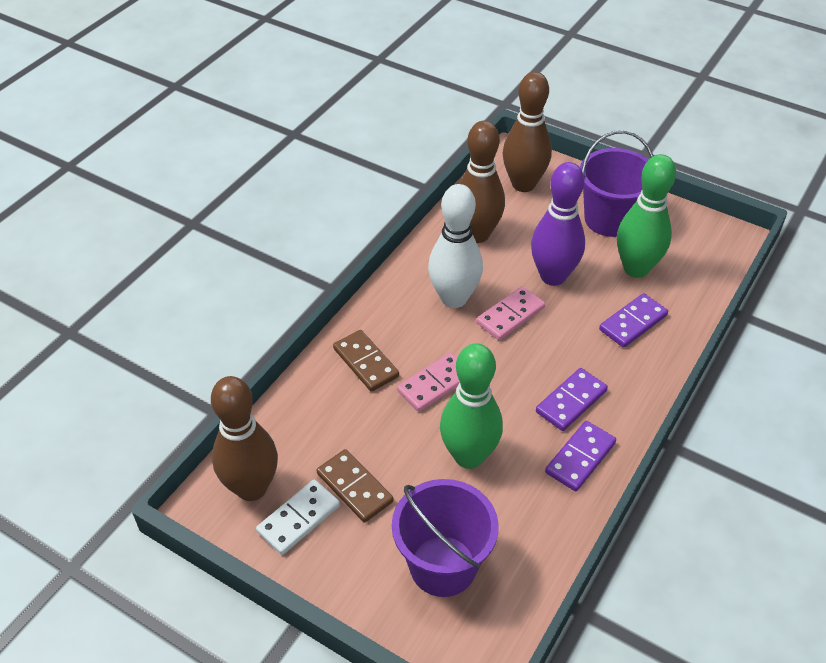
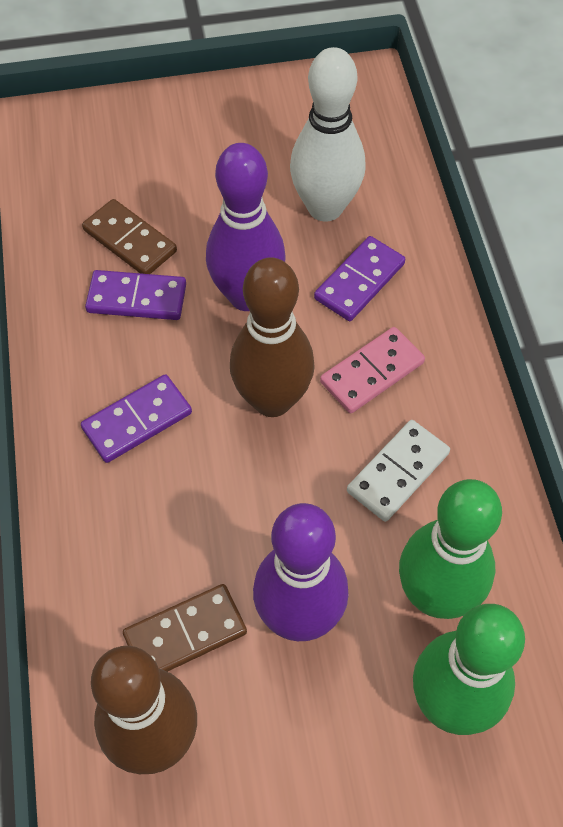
brown bowling pin: [211,376,278,501] [459,121,505,243] [503,72,552,192] = 3 -> [91,646,197,774] [230,257,315,417] = 2
pink domino: [397,353,460,412] [476,286,545,340] = 2 -> [320,327,425,414] = 1
purple bowling pin: [531,162,585,286] = 1 -> [206,143,286,311] [253,503,349,641] = 2
purple bucket: [392,479,499,597] [580,130,653,237] = 2 -> none = 0

